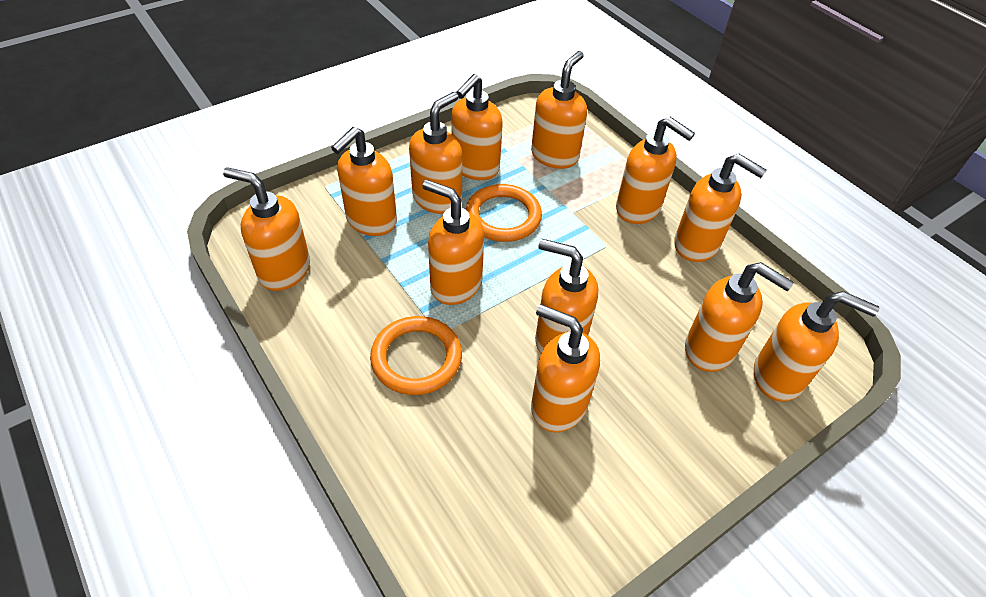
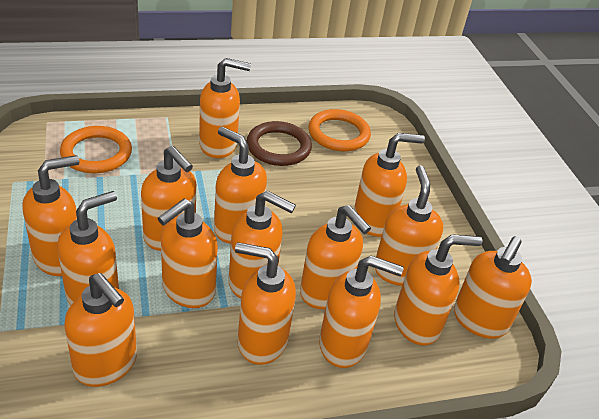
brown ring: none = 0 -> [247,121,312,166] = 1
orange soap dispenser: [223,167,310,291] [331,127,397,236] [409,92,462,214] [423,180,484,305] [451,74,503,180] [531,51,587,169] [531,304,600,433] [535,239,598,354] [616,117,695,224] [674,154,767,262] [685,262,794,372] [754,291,880,402] = 12 -> [22,155,79,276] [57,191,119,305] [64,273,137,387] [141,146,196,251] [158,199,218,308] [199,58,251,158] [214,126,267,244] [229,191,296,298] [235,242,296,365] [300,205,371,309] [319,256,404,368] [354,133,425,237] [375,165,443,286] [394,234,483,345] [454,236,532,339] = 15

